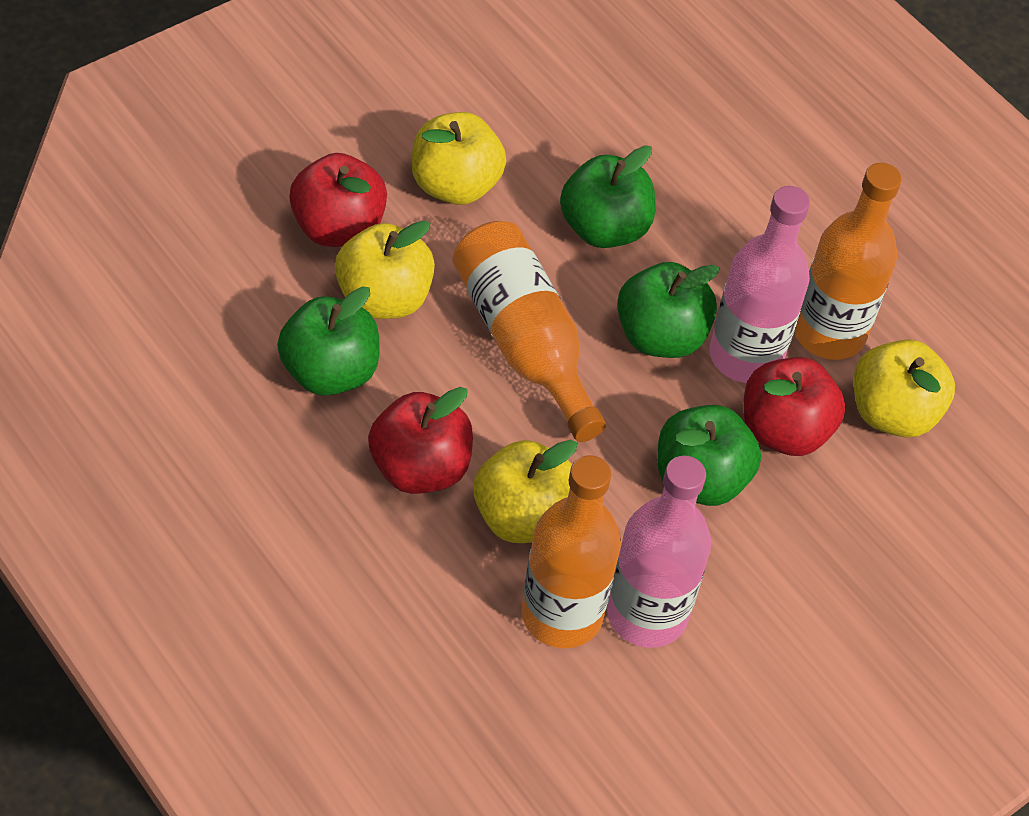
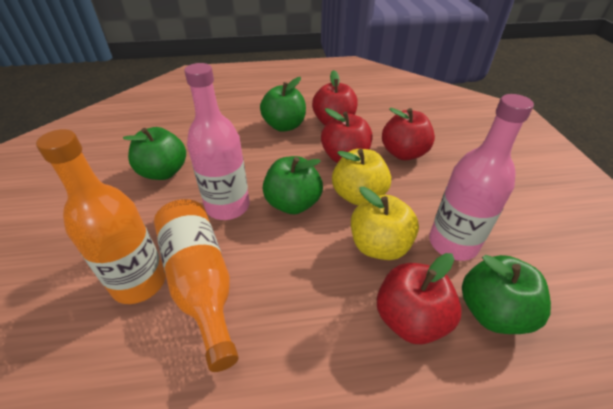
orange bottle: [452,221,606,442] [521,455,621,648] [795,163,902,360] = 3 -> [36,129,166,304] [154,199,239,372] = 2
red apple: [289,153,387,247] [368,387,473,494] [744,357,846,456] = 3 -> [312,70,358,125] [321,108,372,163] [377,253,462,344] [382,108,435,160] = 4
yellow apple: [335,220,435,319] [412,112,506,205] [474,440,577,543] [854,339,955,438] = 4 -> [332,149,391,205] [351,187,419,260] = 2

